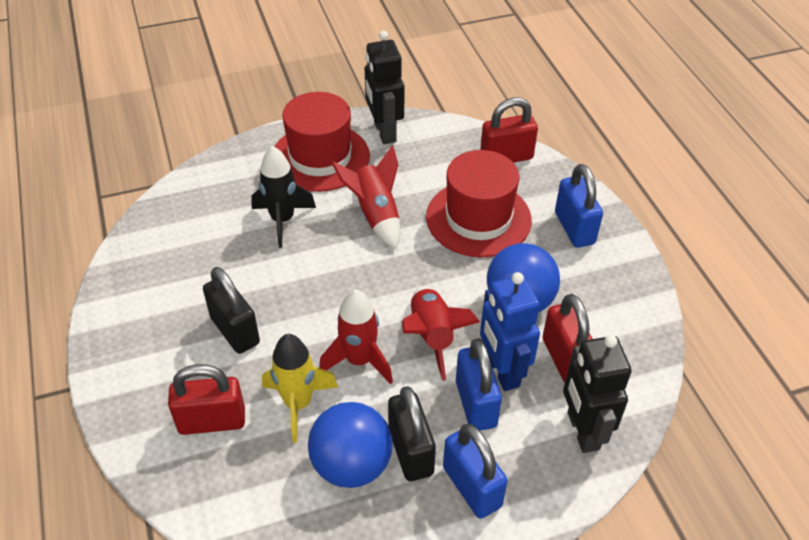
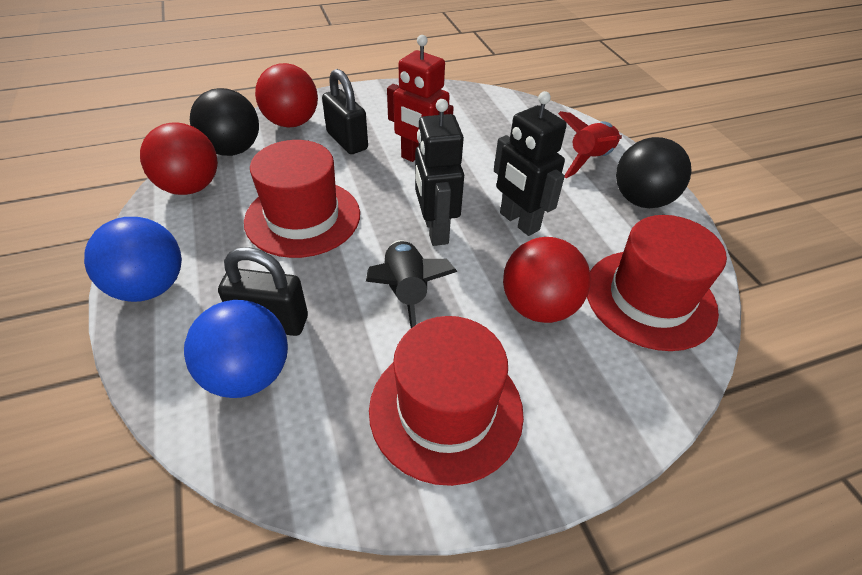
black ball: none = 0 -> [190,88,259,156] [616,137,692,208] = 2
blue padlock: [443,424,508,519] [456,338,502,431] [555,164,603,248] = 3 -> none = 0
blue robot: [480,272,540,391] = 1 -> none = 0
red ball: none = 0 -> [140,122,218,195] [255,63,318,128] [503,237,591,323] = 3
red hat: [274,92,370,192] [426,150,532,257] = 2 -> [244,140,360,258] [369,316,524,486] [587,215,727,351] = 3
red padlock: [168,364,245,435] [480,98,538,163] [543,294,593,383] = 3 -> none = 0
red robot: none = 0 -> [387,35,454,162] = 1
red rocket: [319,289,393,385] [332,145,400,249] [402,286,480,381] = 3 -> [558,111,622,178] = 1
yellow rocket: [262,334,338,443] = 1 -> none = 0

